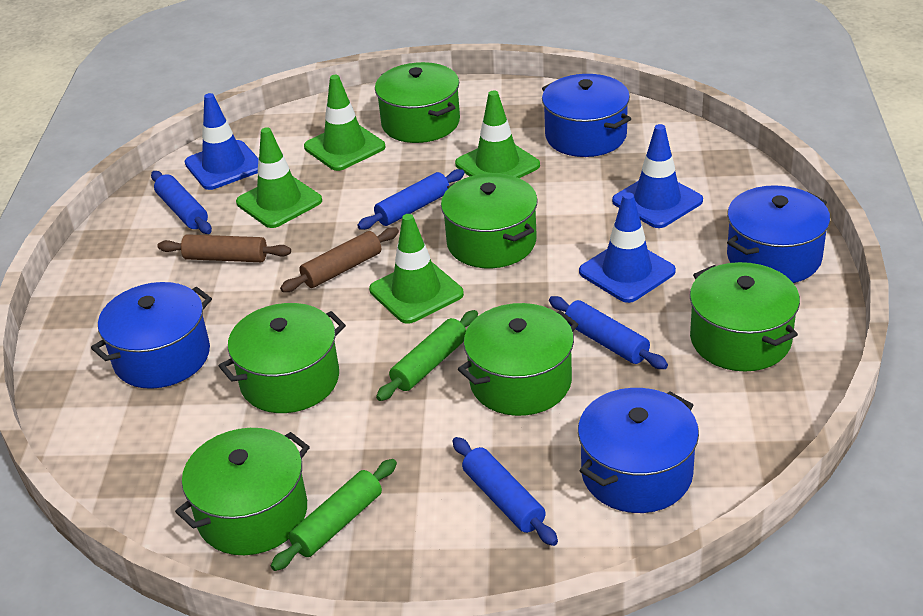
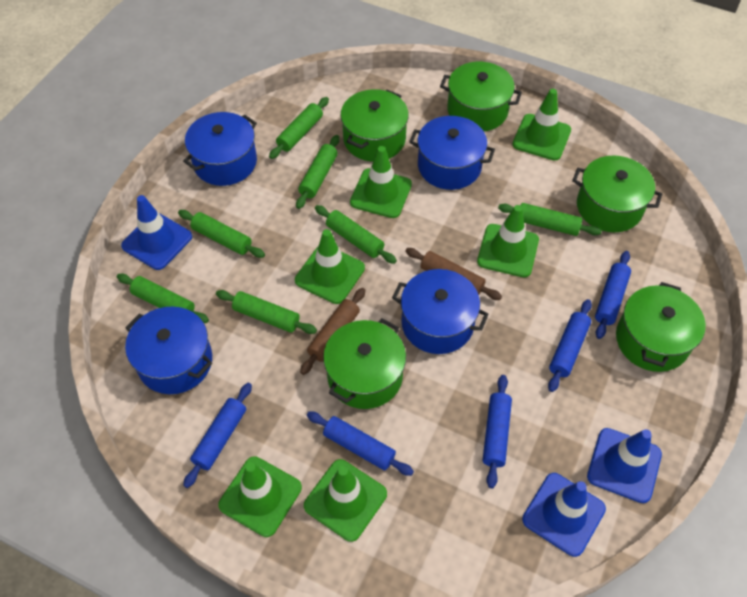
blue rolling pin: [151,171,212,234] [357,169,465,230] [453,437,558,546] [549,296,668,369] = 4 -> [183,383,252,488] [307,411,414,476] [483,375,512,488] [548,299,592,392] [595,251,631,339] = 5
green pot: [175,428,310,555] [219,303,346,413] [375,62,460,143] [441,173,538,268] [458,303,578,416] [690,262,800,371] = 6 -> [323,318,406,409] [340,89,409,161] [440,62,522,131] [572,155,662,232] [616,282,706,372] = 5
green rolling pin: [271,459,397,571] [376,310,478,401] = 2 -> [117,274,209,323] [178,210,265,258] [216,290,317,334] [269,97,329,159] [296,135,339,209] [315,205,397,264] [498,203,602,236] = 7
green traffic cone: [236,127,322,228] [304,75,385,171] [369,214,464,324] [455,90,540,178] = 4 -> [218,456,302,537] [295,229,365,304] [304,459,387,542] [350,146,412,218] [477,205,539,277] [513,89,571,160] = 6

